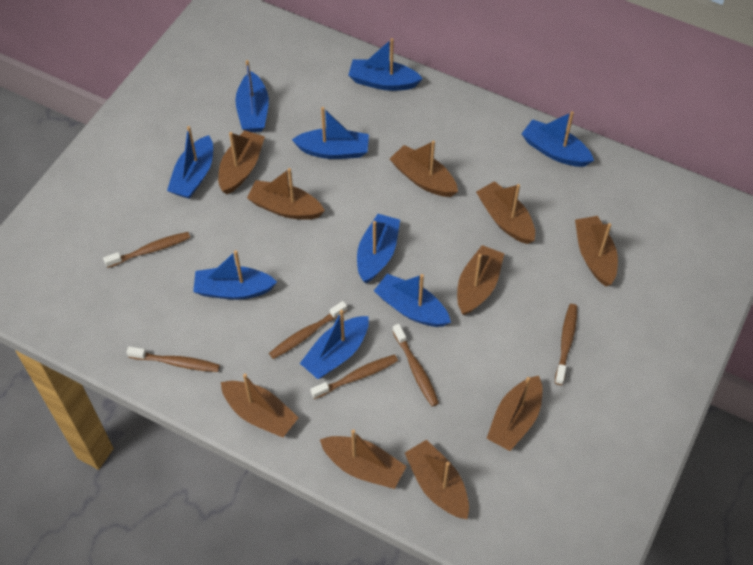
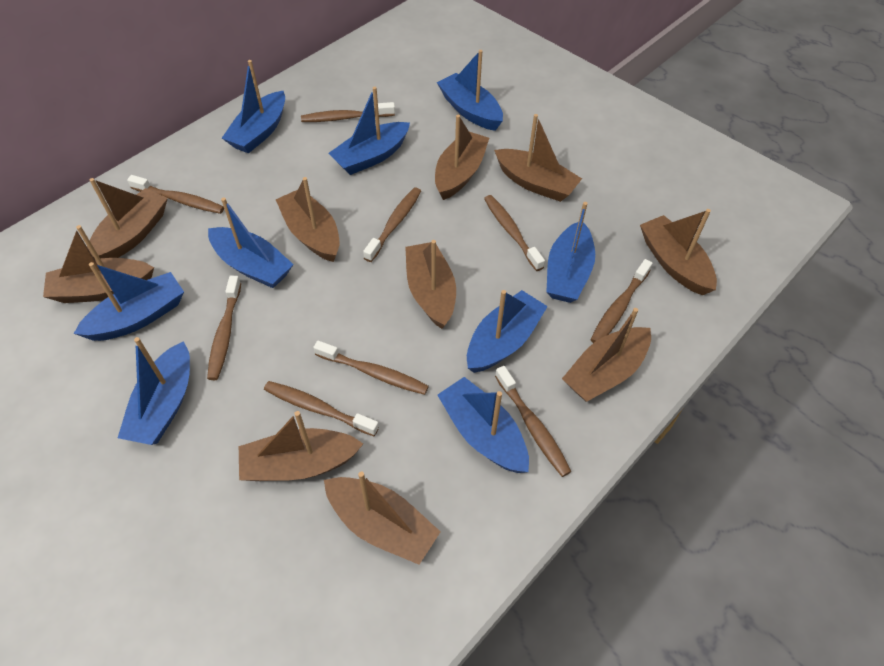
brown toothbrush: [103,232,190,268] [127,346,220,372] [269,301,347,359] [310,354,398,399] [393,324,439,407] [555,304,577,385] = 6 -> [127,175,224,214] [207,276,241,380] [264,381,379,436] [301,102,395,122] [313,341,429,395] [363,187,421,262] [484,195,545,271] [495,366,572,477] [590,259,653,343] = 9

